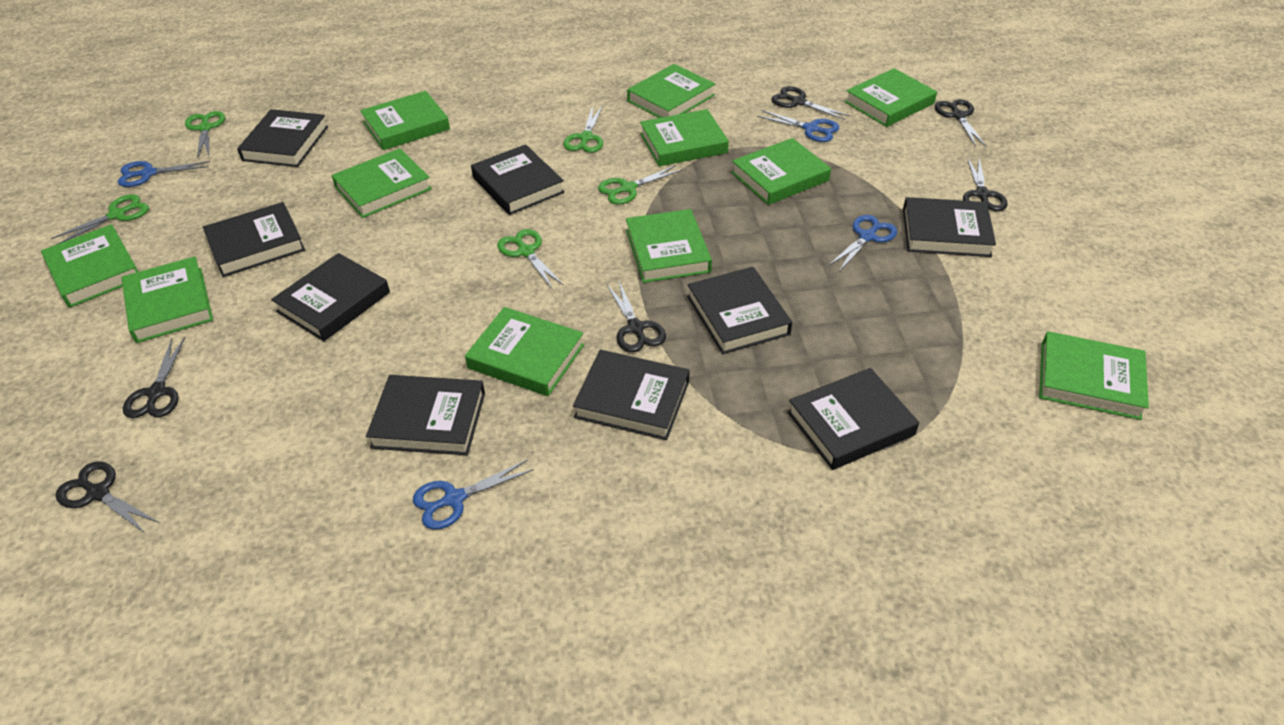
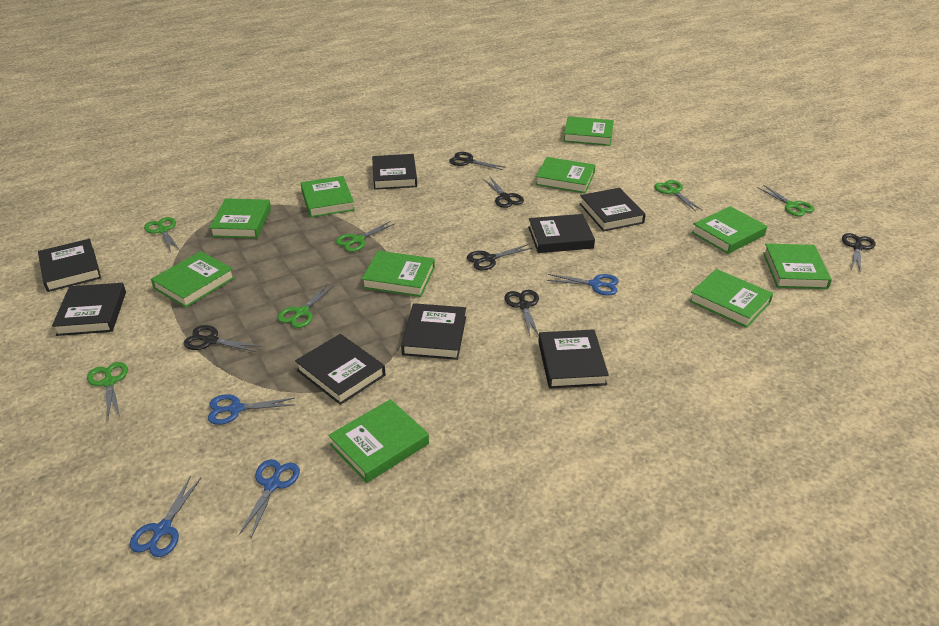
black book: [203,202,305,277] [237,109,328,167] [271,253,390,341] [366,375,485,455] [471,144,565,215] [573,350,690,440] [687,267,792,354] [787,368,919,470] [903,197,996,257] = 9 -> [38,239,101,292] [52,283,126,336] [295,334,386,405] [372,154,417,190] [401,303,466,360] [528,214,595,253] [538,329,609,389] [579,188,646,231] = 8
green book: [41,224,138,308] [122,256,213,343] [331,148,432,218] [360,91,450,150] [465,307,584,396] [626,209,712,283] [627,64,715,118] [640,109,729,166] [731,138,831,205] [845,68,937,127] [1039,331,1149,420] = 11 -> [151,251,235,308] [209,198,271,238] [301,176,355,218] [328,399,429,483] [361,251,435,297] [535,157,595,193] [563,116,614,146] [689,269,773,328] [692,206,767,254] [763,243,832,289] = 10
green scissors: [51,194,149,245] [185,111,225,159] [497,229,564,290] [563,105,603,153] [598,165,682,205] = 5 -> [87,362,128,418] [144,217,179,252] [277,284,335,328] [336,221,396,252] [654,180,702,211] [759,185,814,216] = 6

